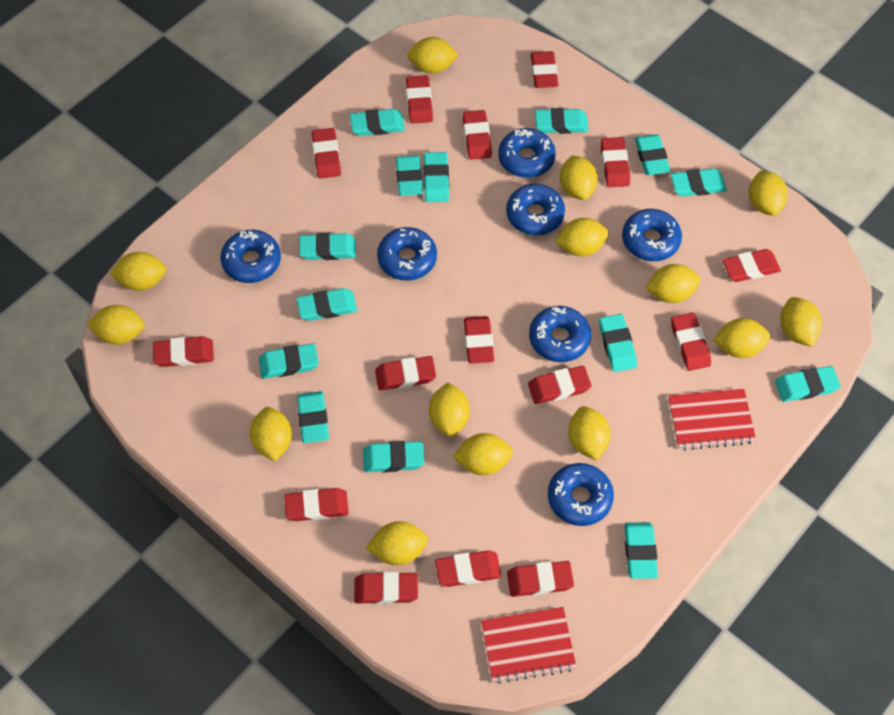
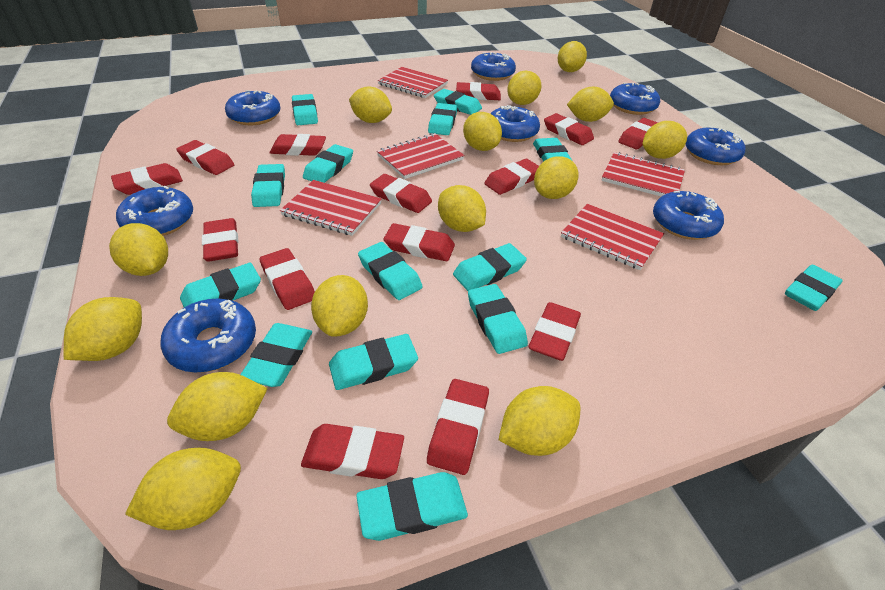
blue donut: [220,230,281,283] [377,227,437,281] [498,128,556,178] [506,184,565,235] [529,306,591,362] [548,463,614,526] [622,209,682,261] = 7 -> [116,186,193,236] [160,299,256,373] [225,90,280,125] [471,52,516,81] [490,105,540,142] [610,83,660,115] [653,191,724,240] [686,126,745,165] = 8
red eraser: [153,336,214,367] [284,488,349,521] [312,128,341,179] [354,572,418,604] [375,356,436,391] [406,75,433,124] [435,550,501,587] [463,110,492,160] [464,316,494,364] [507,561,574,597] [528,366,591,404] [531,51,558,88] [601,137,630,187] [671,313,711,371] [722,249,781,282] = 15 -> [111,163,183,195] [176,140,234,175] [202,218,238,262] [260,248,315,310] [270,134,326,156] [301,424,404,479] [370,174,432,213] [384,223,455,261] [427,379,489,475] [456,82,501,100] [484,159,539,195] [528,302,581,361] [544,113,594,145] [618,118,658,149] = 14
red notebook: [481,607,577,684] [668,389,756,450] = 2 -> [280,180,382,236] [377,133,464,179] [378,67,448,98] [561,204,664,270] [602,152,685,197] = 5

